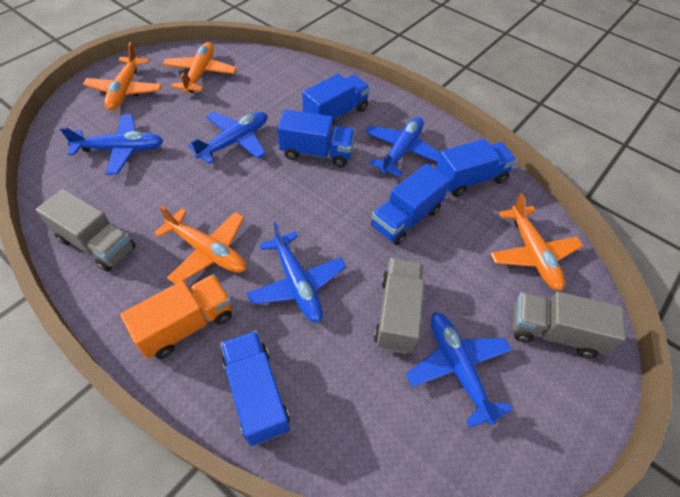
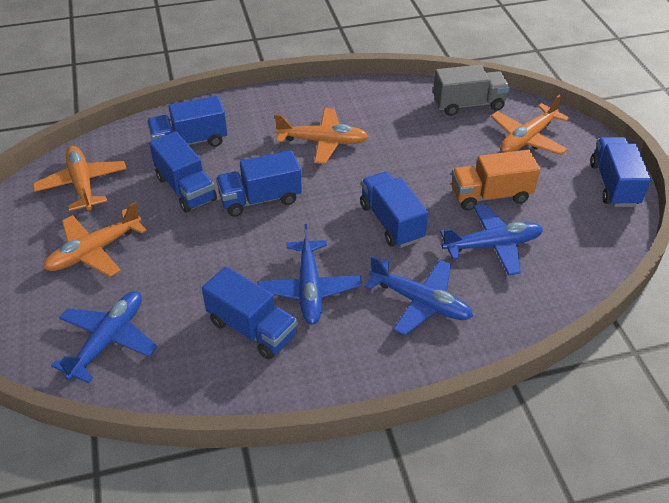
blue plane: [60,114,163,175] [188,112,267,164] [247,222,346,323] [365,117,440,177] [406,312,512,428] = 5 -> [51,291,157,383] [257,224,362,325] [364,256,473,335] [440,204,543,276] = 4
blue truck: [221,331,290,446] [277,109,355,167] [302,74,370,126] [371,164,450,245] [436,139,517,197] = 5 -> [147,96,227,147] [149,131,217,213] [202,266,297,359] [216,150,302,217] [360,172,428,248] [590,137,651,207] = 6
grey truck: [36,189,136,272] [374,258,425,354] [513,291,626,358] = 3 -> [433,65,510,116] = 1

